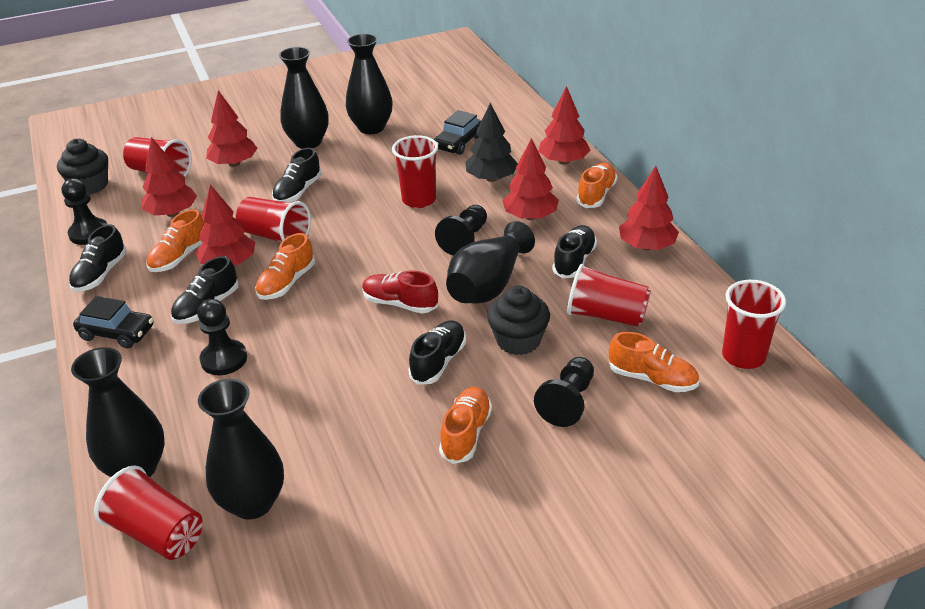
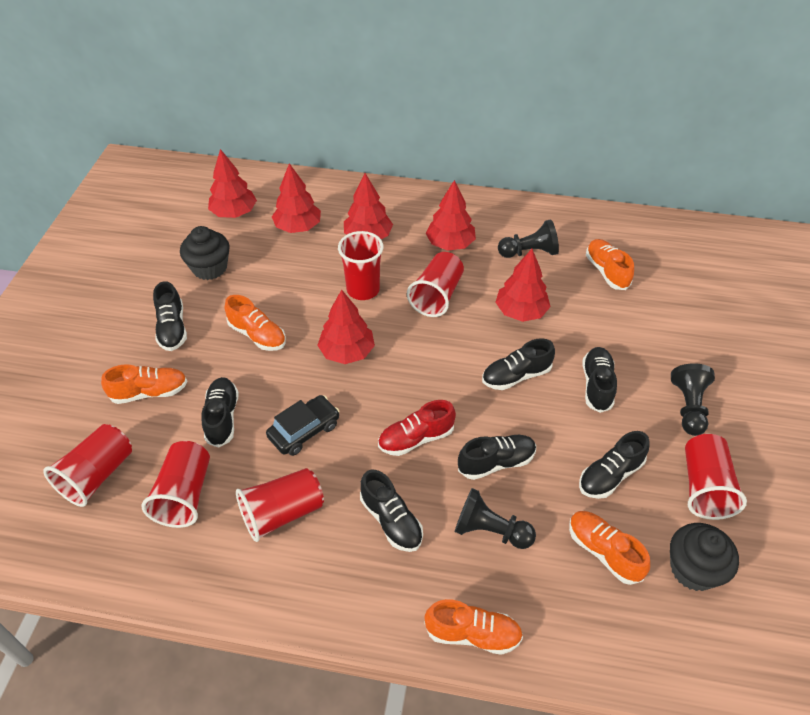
black car: [73,296,154,348] [434,110,481,155] = 2 -> [266,395,340,456] = 1
black pawn: [62,178,108,245] [197,299,247,375] [435,205,487,256] [534,357,594,427] = 4 -> [455,488,536,549] [498,219,559,258] [671,363,715,436] = 3
black shoe: [69,224,127,292] [171,256,239,324] [272,148,322,202] [408,320,466,385] [552,225,597,278] = 5 -> [153,281,187,351] [201,377,239,448] [360,470,423,552] [458,435,536,480] [482,338,555,390] [579,431,650,499] [582,347,617,413] = 7
black tree: [466,103,518,182] = 1 -> none = 0
black vase: [71,347,165,477] [198,379,284,519] [279,47,329,149] [346,34,393,134] [446,221,535,304] = 5 -> none = 0

